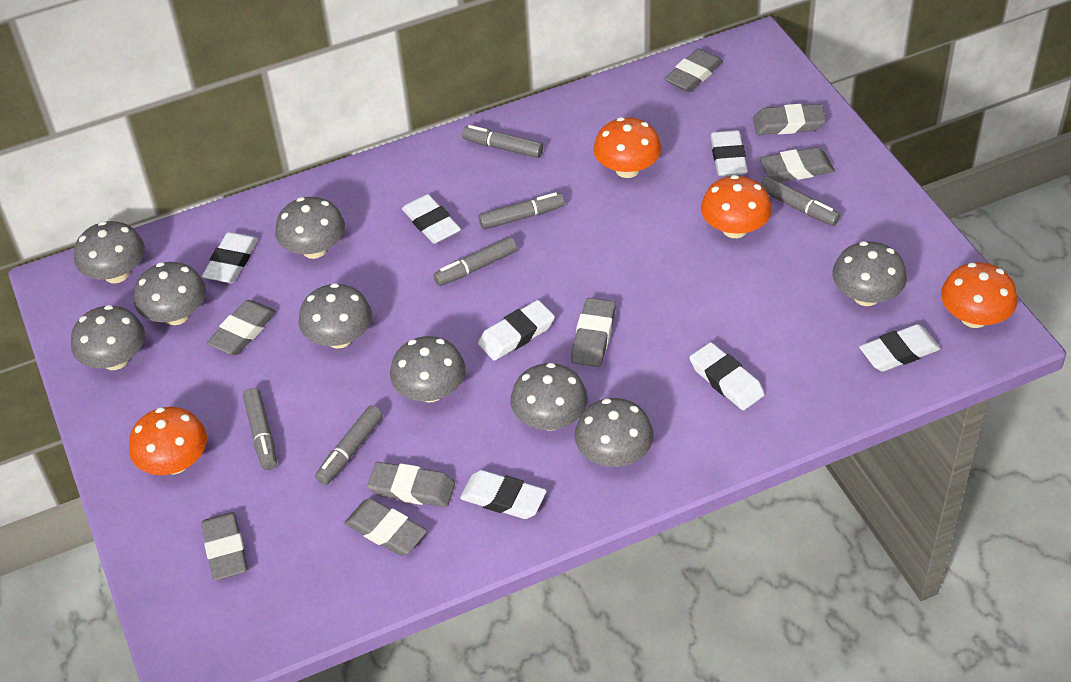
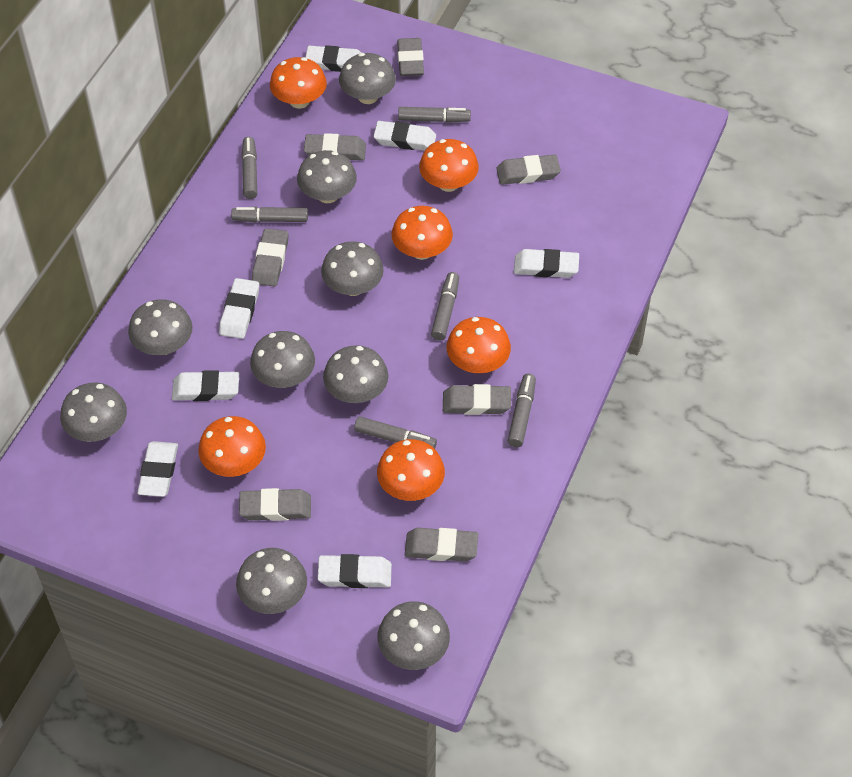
grey eraser: [201,512,248,581] [207,300,276,355] [345,498,427,556] [367,462,455,507] [571,298,616,367] [665,48,723,92] [753,104,826,135] [760,147,834,182] = 8 -> [239,488,311,521] [252,228,289,286] [304,133,366,160] [397,38,424,76] [405,528,478,562] [443,384,511,415] [496,155,561,185] = 7
orange mushroom: [129,407,207,475] [594,117,662,178] [701,175,772,238] [941,262,1017,328] = 4 -> [198,416,266,477] [270,57,327,109] [377,439,445,501] [391,206,453,260] [419,139,479,192] [447,317,511,373] = 6

